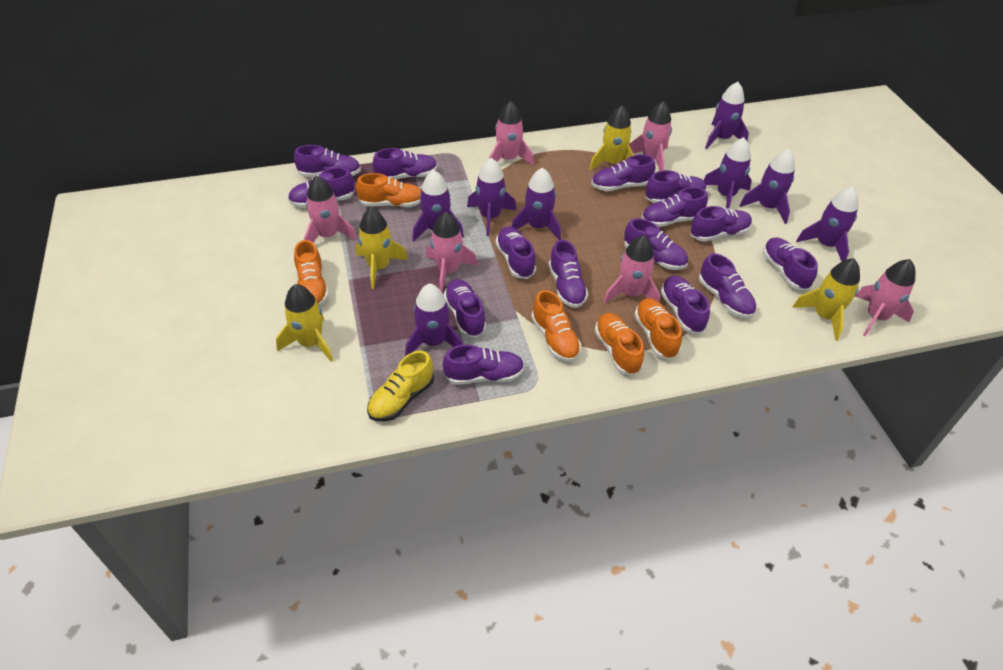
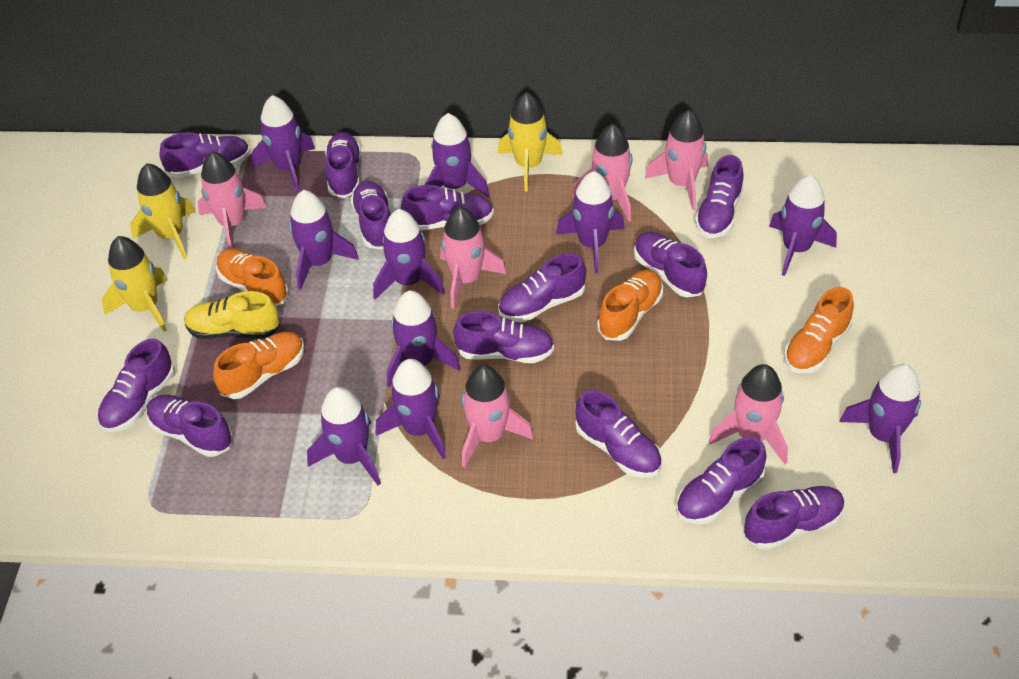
orange shoe: [294,240,329,306] [356,173,421,207] [531,290,581,362] [595,313,644,376] [634,298,682,360] = 5 -> [213,332,305,399] [216,248,289,306] [597,270,663,341] [784,287,854,373] = 4
purple rocket: [405,283,463,356] [412,170,464,242] [467,158,516,236] [512,167,561,240] [704,137,752,209] [705,82,749,149] [739,149,795,224] [796,187,858,261] = 8 -> [252,95,315,192] [289,190,359,290] [307,387,381,486] [373,209,445,299] [376,359,446,459] [387,290,461,388] [425,113,490,197] [556,171,625,274] [769,175,837,276] [839,364,921,473] = 10
purple shoe: [288,168,355,208] [294,145,361,177] [373,148,437,179] [443,345,524,385] [444,279,486,338] [495,227,536,279] [549,240,588,308] [591,154,655,191] [624,218,688,270] [642,187,708,227] [645,170,706,203] [660,276,710,334] [690,206,752,242] [699,253,756,318] [763,238,818,291] = 15 -> [97,338,175,432] [147,395,233,457] [159,132,250,178] [325,132,361,198] [351,181,391,249] [401,185,494,230] [453,311,554,363] [498,253,586,322] [575,390,662,478] [634,232,707,298] [676,437,767,524] [695,155,744,238] [744,486,845,550] = 13
yellow rocket: [276,284,333,362] [356,208,408,289] [589,105,634,170] [792,258,860,341] = 4 -> [102,236,167,332] [130,163,196,260] [498,92,563,192] = 3

